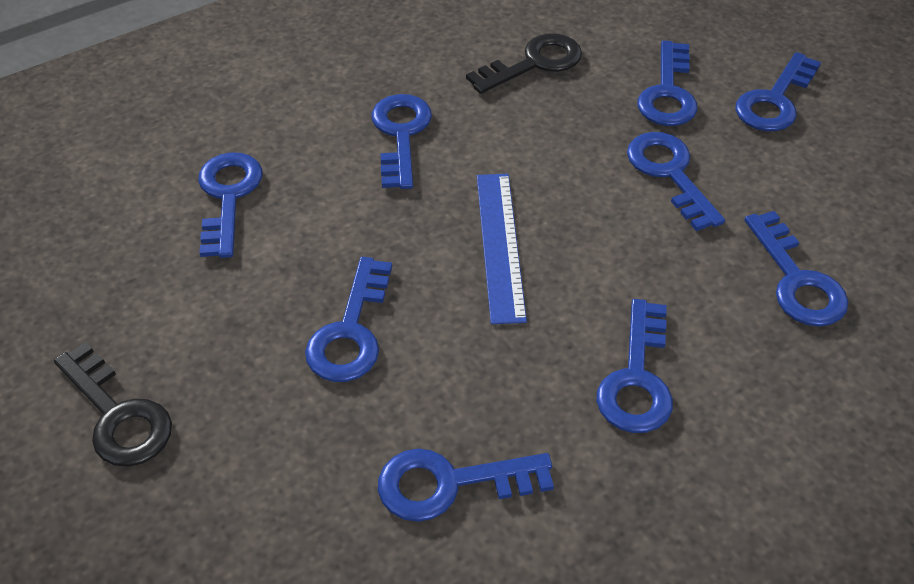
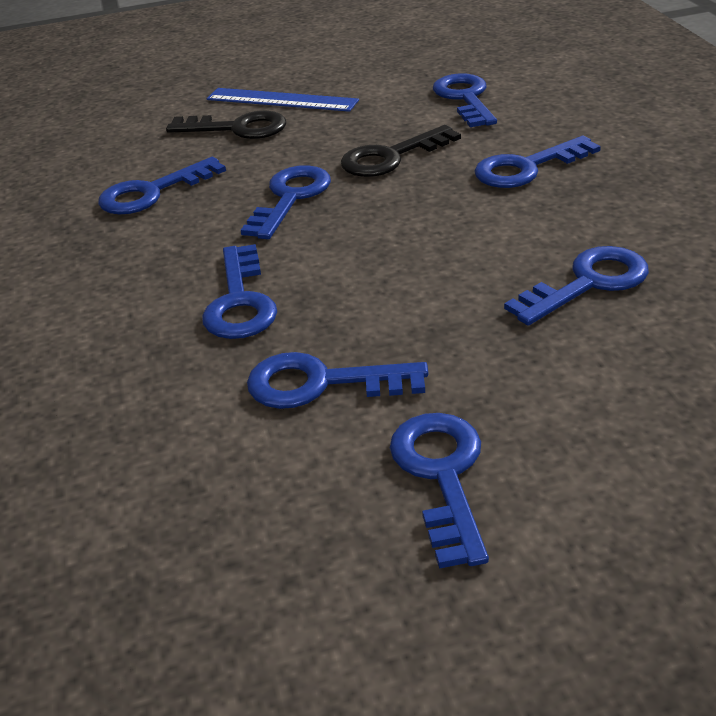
blue key: [198,152,263,258] [305,257,392,382] [371,94,432,189] [378,449,554,522] [596,299,673,433] [627,132,725,231] [637,40,697,126] [735,52,821,131] [744,211,848,327] = 9 -> [98,157,226,214] [202,244,277,339] [241,165,331,239] [247,352,428,409] [390,413,489,569] [433,73,497,127] [474,136,601,188] [504,246,649,325] = 8

